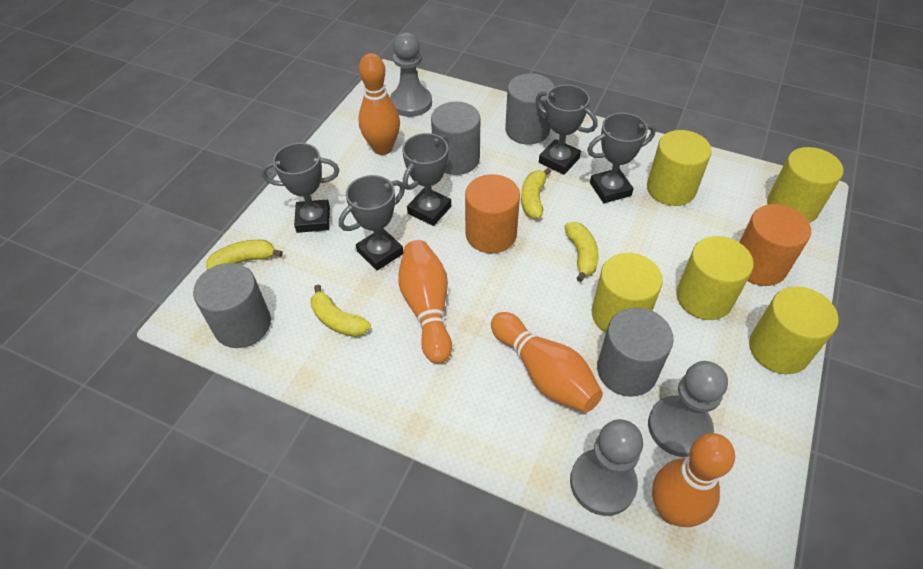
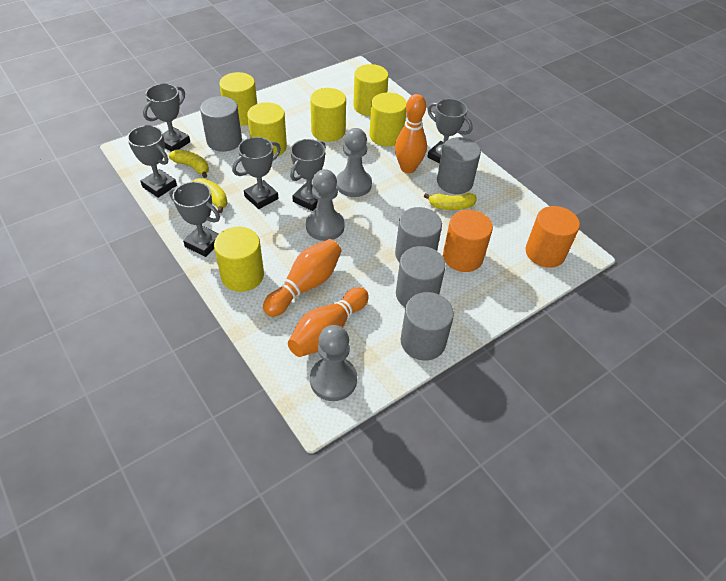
grey cylinder: [193,263,271,348] [431,102,481,175] [505,73,554,145] [597,307,674,397] = 4 -> [200,96,242,152] [395,207,442,263] [396,246,446,308] [400,292,454,361] [437,137,481,194] = 5
grey trophy: [261,143,339,233] [339,175,405,271] [402,133,451,226] [536,85,598,175] [587,113,656,203] = 5 -> [127,125,177,198] [143,84,190,152] [169,182,220,257] [232,137,281,209] [290,139,326,211] [427,99,473,164] = 6
orange bowling pin: [358,53,400,155] [398,240,452,364] [491,312,603,413] [652,433,735,527] = 4 -> [263,239,342,317] [288,287,369,357] [395,94,427,173] = 3
yellow banana: [206,240,283,270] [310,285,371,337] [521,168,551,219] [564,222,599,282] = 4 -> [169,150,209,178] [192,178,228,213] [424,193,477,210] = 3
yellow cylinder: [592,253,663,333] [647,130,712,206] [676,236,754,320] [749,286,839,374] [767,147,844,223] = 5 -> [214,227,264,292] [219,72,257,126] [247,102,287,156] [310,88,346,142] [353,64,389,116] [369,92,407,147] = 6

